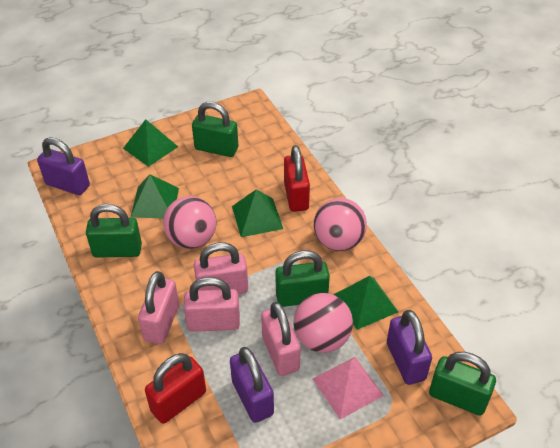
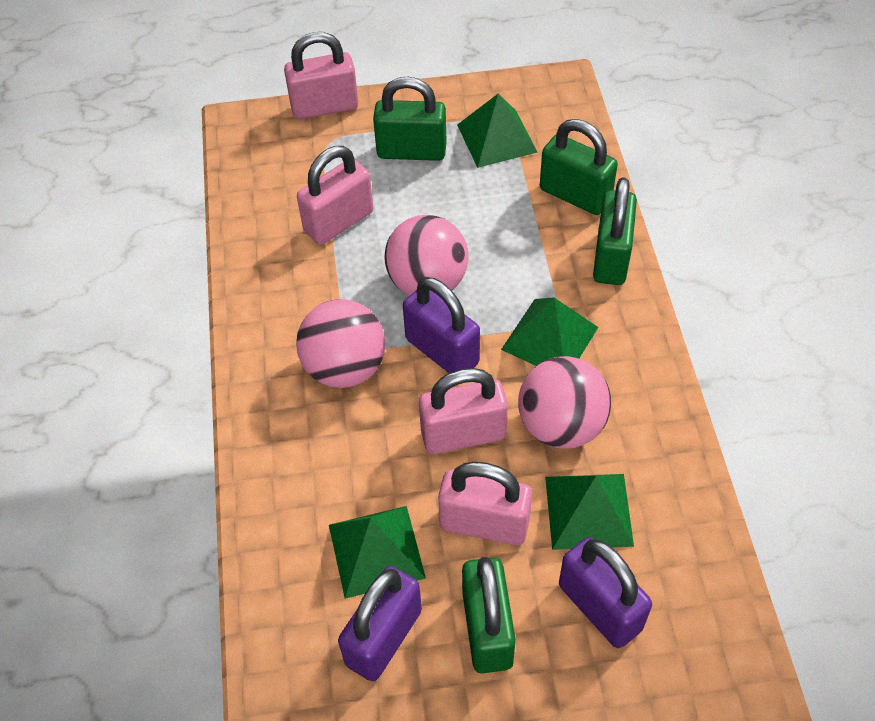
pink pyramid: [313,357,384,419] = 1 -> none = 0
red padlock: [145,353,206,424] [284,145,310,212] = 2 -> none = 0

